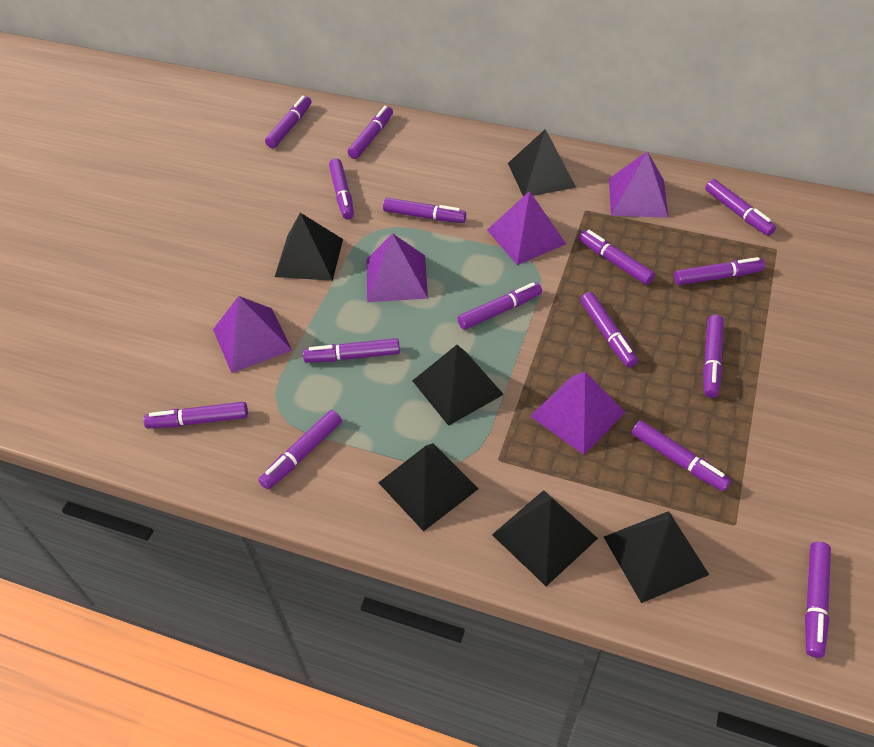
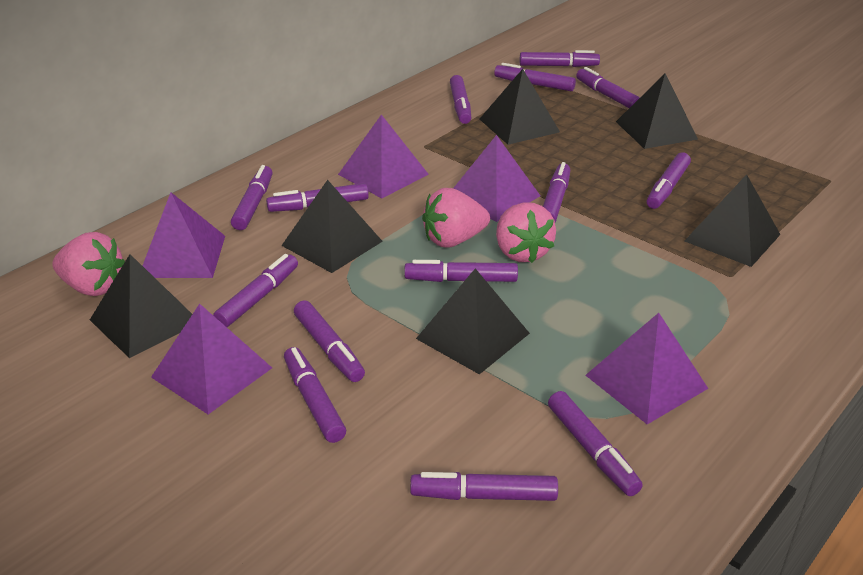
pink strawberry: none = 0 -> [52,232,125,296] [422,188,490,248] [496,203,556,263] = 3
purple marker: [143,402,248,429] [258,410,342,490] [265,96,311,148] [303,338,400,363] [329,158,354,219] [348,106,393,159] [383,198,466,223] [457,282,542,330] [579,230,655,285] [580,292,638,368] [632,420,731,492] [674,257,765,285] [703,315,724,398] [705,179,776,236] [805,542,831,658] = 15 -> [213,254,298,327] [231,165,273,230] [266,183,369,212] [284,347,346,443] [294,300,365,382] [404,260,518,282] [410,472,558,501] [450,75,471,124] [494,63,576,91] [520,50,600,67] [543,162,570,222] [548,391,643,496] [576,67,640,108] [647,152,691,209] = 14

